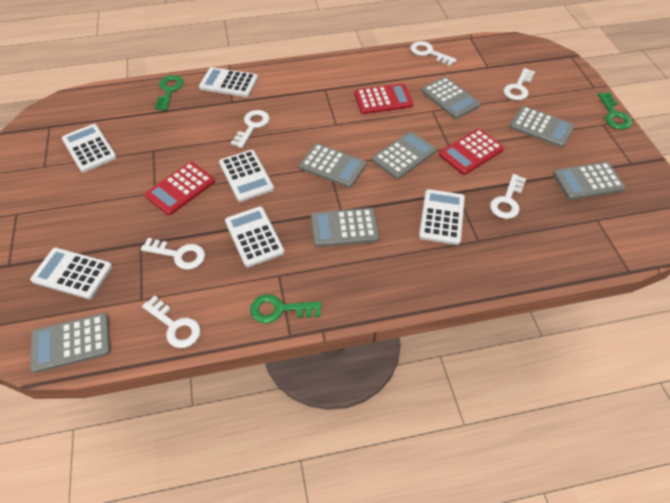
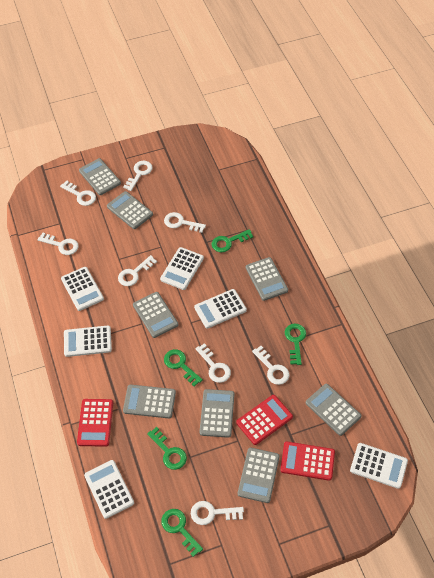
green key: [155,75,184,110] [250,294,322,323] [598,93,632,130] = 3 -> [147,427,187,470] [161,509,203,557] [164,349,203,387] [212,229,253,253] [285,323,306,365] = 5
grey calculator: [30,313,111,373] [299,143,366,188] [311,208,379,247] [372,131,436,179] [421,77,481,119] [510,106,575,147] [553,162,625,200] = 7 -> [79,158,121,195] [107,191,153,229] [123,385,176,418] [133,292,179,338] [200,389,234,438] [238,447,280,503] [246,257,288,301] [306,384,361,436] = 8
white key: [141,238,205,270] [142,296,201,348] [231,110,269,148] [410,41,457,66] [490,174,526,219] [504,68,535,100] = 6 -> [37,232,79,255] [60,180,96,206] [118,255,157,286] [123,161,153,191] [164,212,206,233] [191,501,244,525] [195,343,231,383] [252,346,289,385] = 8

